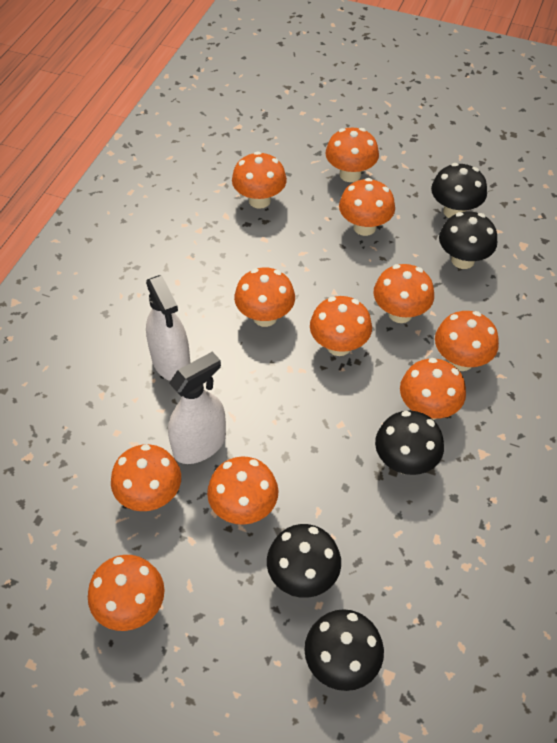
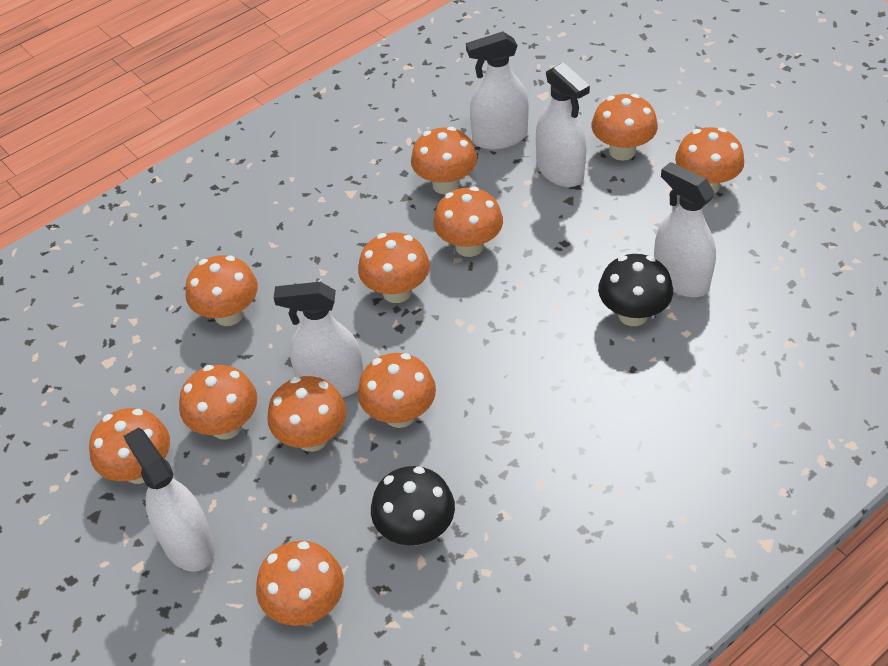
black mushroom: [267,524,341,598] [304,609,384,691] [375,411,444,475] [431,163,487,218] [439,212,497,269] = 5 -> [371,466,455,545] [598,254,673,326] = 2
white spray bottle: [146,275,190,381] [168,352,226,464] = 2 -> [124,428,215,572] [274,282,363,398] [466,31,529,150] [536,62,590,187] [654,162,716,297] = 5

